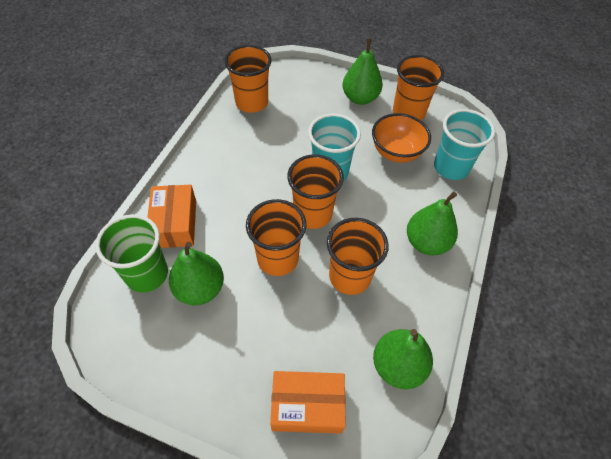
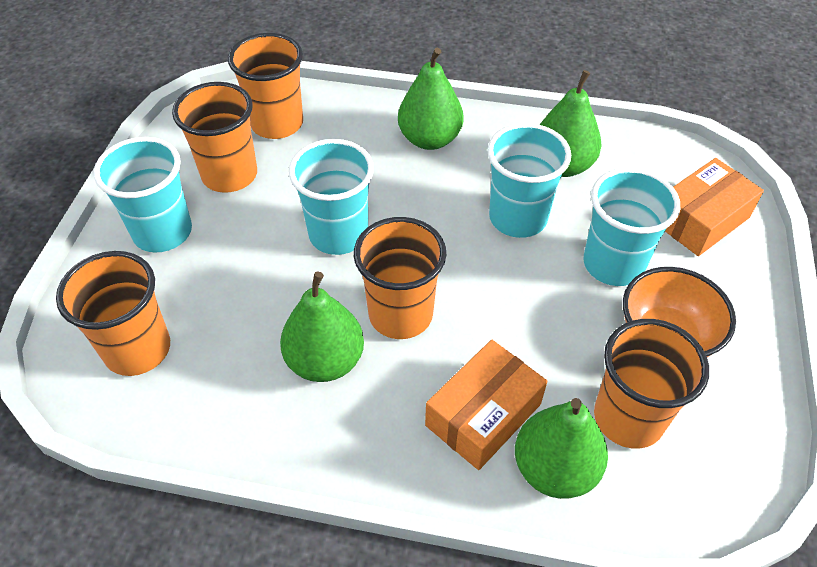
green cup: [95,214,168,292] = 1 -> none = 0
turquoise cup: [308,114,361,182] [434,109,495,180] = 2 -> [94,137,192,253] [289,139,374,255] [487,123,571,238] [583,168,680,286] = 4

